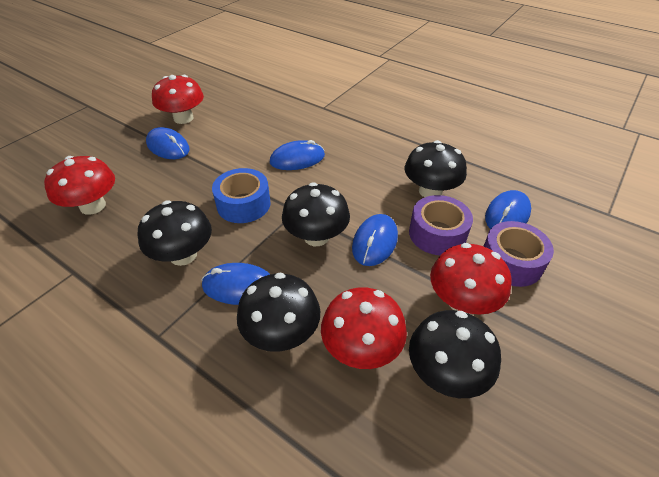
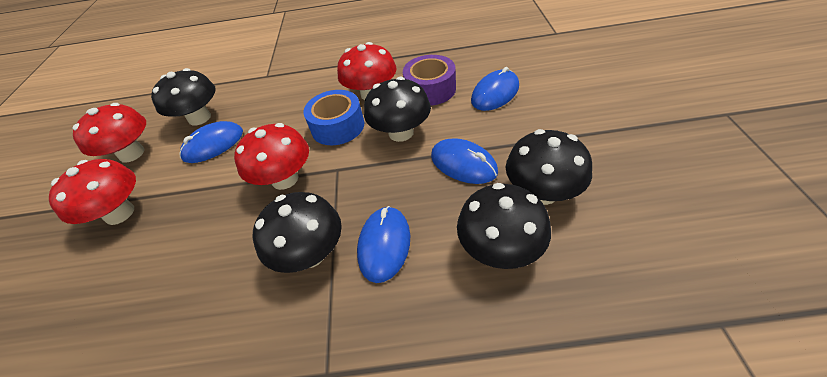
blue mouse: [146,127,190,159] [202,263,270,305] [270,140,325,170] [352,214,398,266] [485,190,531,229] = 5 -> [179,121,243,163] [357,206,410,283] [431,138,498,184] [471,67,519,111] = 4
purple tape: [409,195,473,255] [484,221,554,287] = 2 -> [403,55,456,106] = 1

